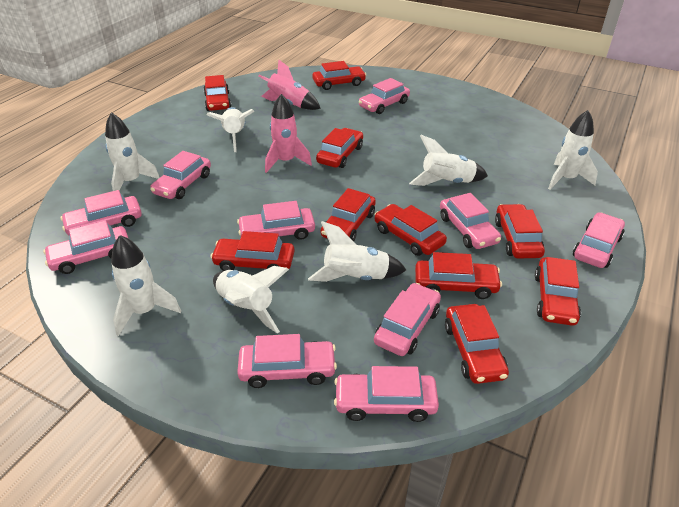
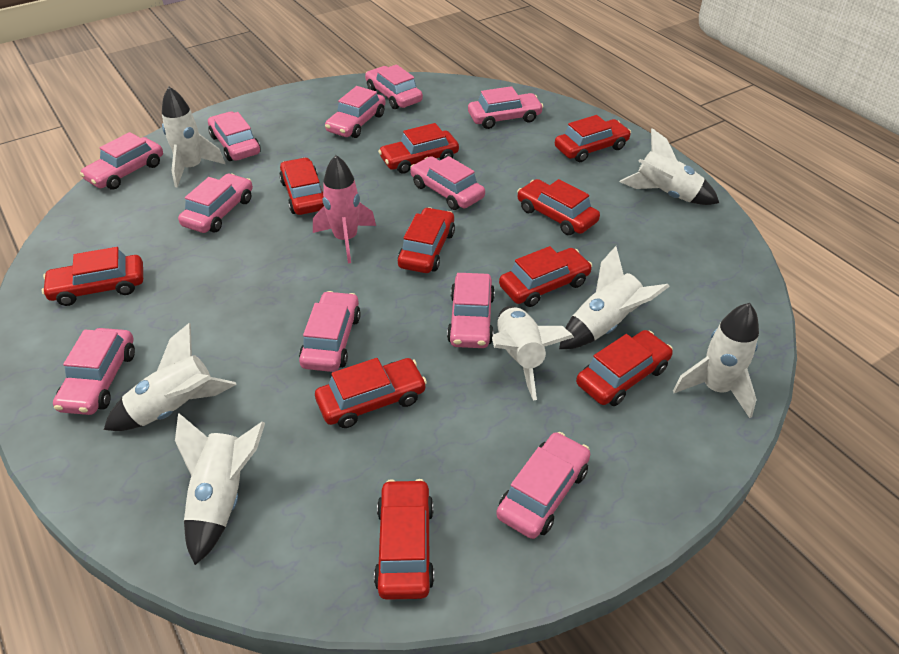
pink car: [43,220,129,274] [60,190,142,235] [150,151,211,199] [237,201,315,240] [237,334,337,388] [334,366,439,422] [359,78,410,114] [374,283,441,356] [440,193,501,249] [573,212,625,268] = 10 -> [53,328,135,415] [80,132,163,190] [178,173,253,233] [208,111,261,161] [299,291,361,372] [325,86,386,138] [365,65,423,109] [410,156,485,210] [447,273,495,348] [468,86,544,129] [496,432,591,539] = 11
pink rocket: [258,59,321,110] [265,94,312,173] = 2 -> [313,155,376,264] = 1

